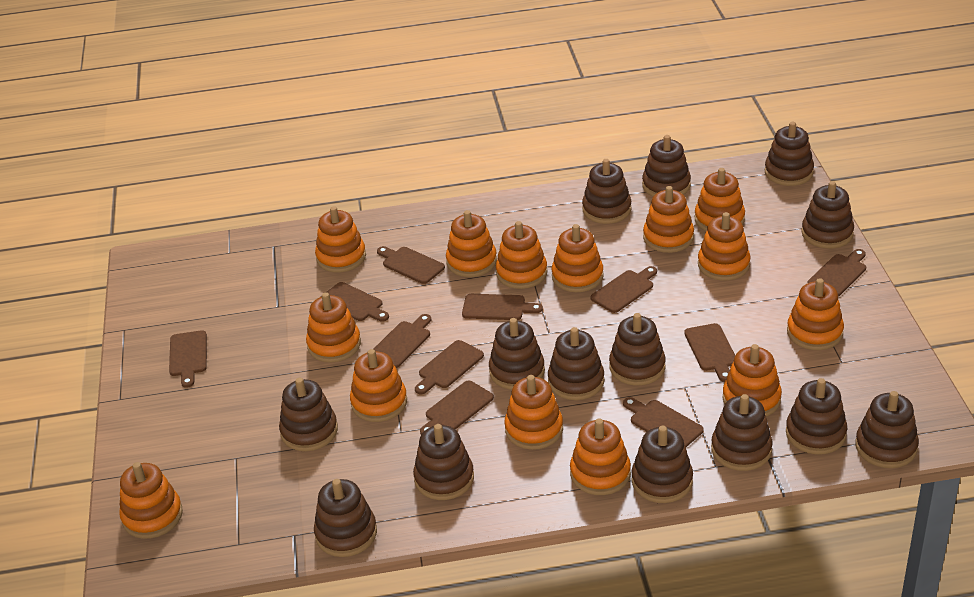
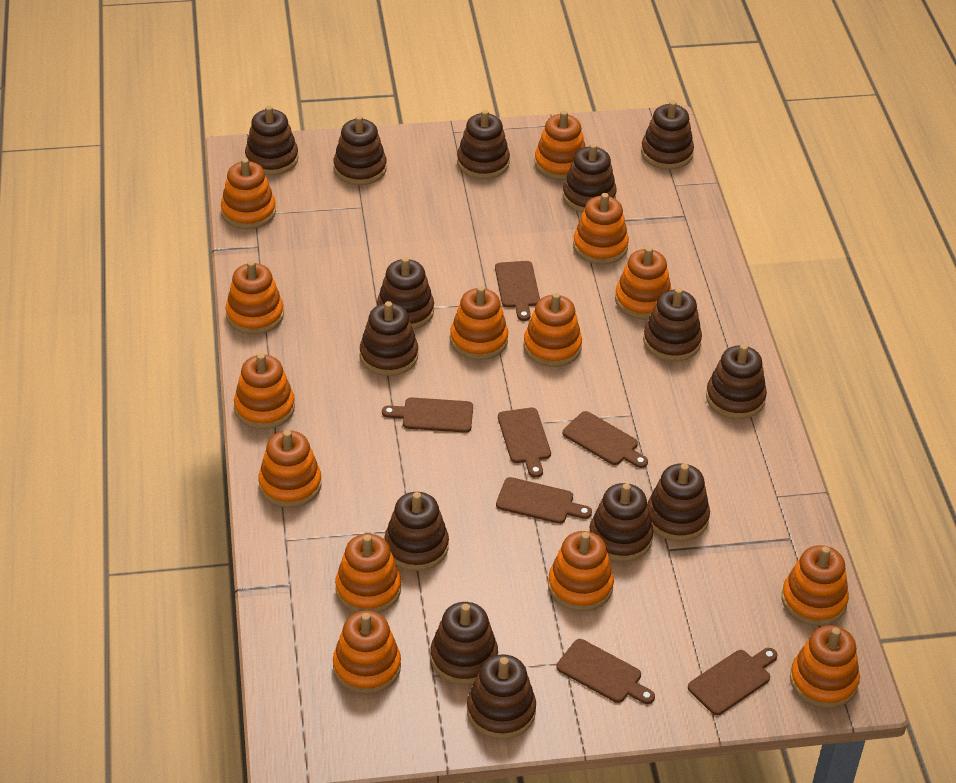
brown cutting board: [169,330,207,388] [321,282,389,322] [374,314,431,368] [377,246,445,284] [415,340,484,394] [420,381,494,434] [462,294,543,320] [591,266,657,313] [623,397,704,447] [684,323,735,382] [807,249,866,297] = 11 -> [382,397,473,433] [495,261,540,321] [496,477,592,524] [498,408,551,478] [556,639,655,704] [563,411,648,468] [688,648,777,715] = 7

